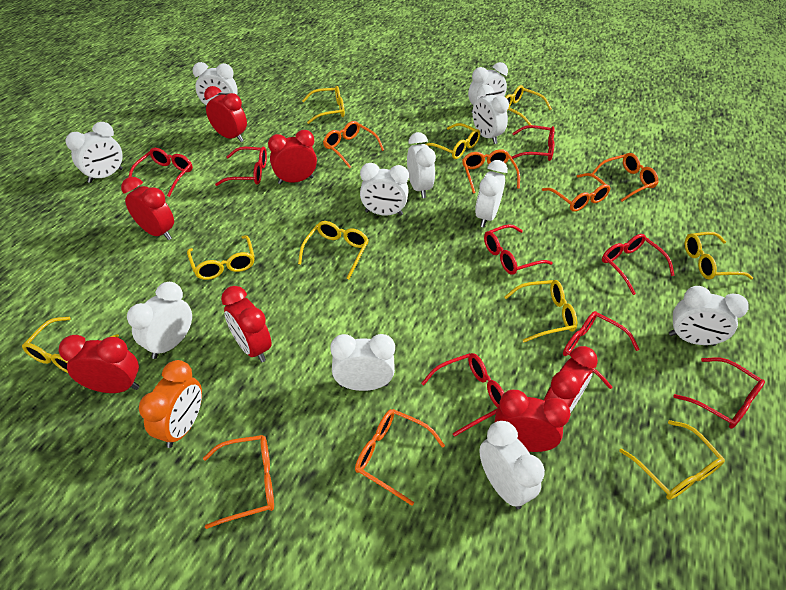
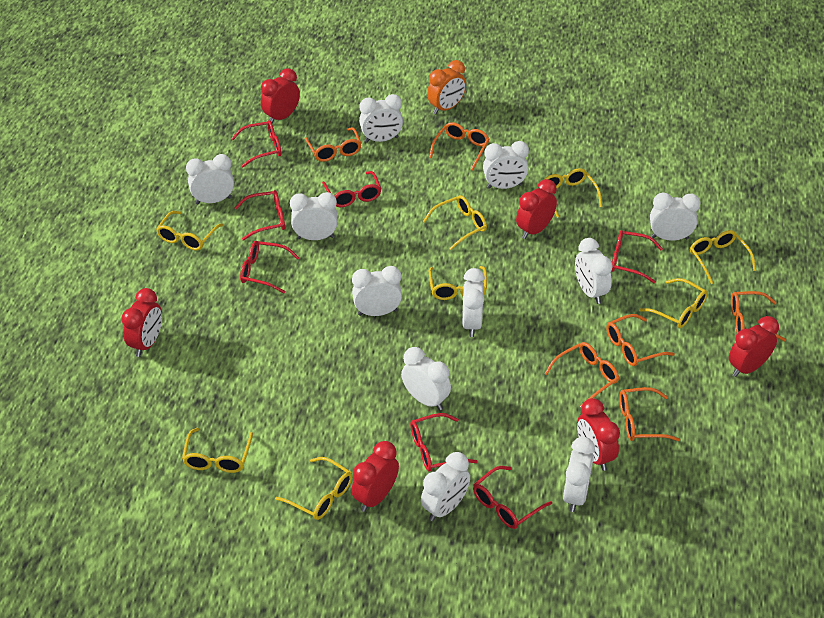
red clock: [59,335,139,393] [121,177,174,240] [204,86,247,142] [221,286,272,362] [268,130,317,184] [494,390,571,452] [544,346,598,413] = 7 -> [121,288,162,357] [261,68,300,124] [352,441,399,512] [516,179,557,239] [577,398,620,471] [729,316,779,377] = 6
red glasses: [129,148,193,197] [215,147,267,186] [421,353,504,437] [484,224,552,275] [511,125,555,161] [563,311,640,389] [602,234,675,295] [673,357,765,429] = 8 -> [231,120,281,168] [234,190,285,241] [240,241,299,293] [322,171,381,207] [410,413,478,472] [473,466,552,529] [611,230,663,284] = 7
yellow glasses: [22,317,119,373] [187,235,255,280] [298,221,369,279] [302,86,345,124] [426,123,480,159] [504,280,577,342] [506,85,552,125] [619,420,725,500] [685,232,753,279] = 9 -> [156,211,223,251] [182,428,253,473] [275,457,353,520] [423,195,487,250] [429,266,487,300] [543,168,602,218] [639,278,708,328] [690,230,756,284] = 8

